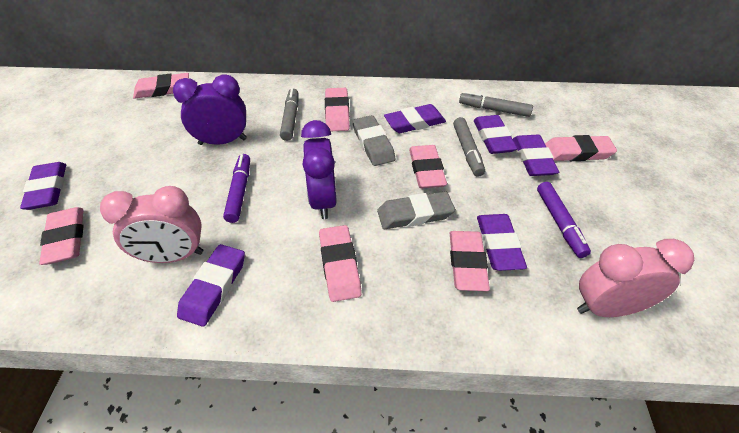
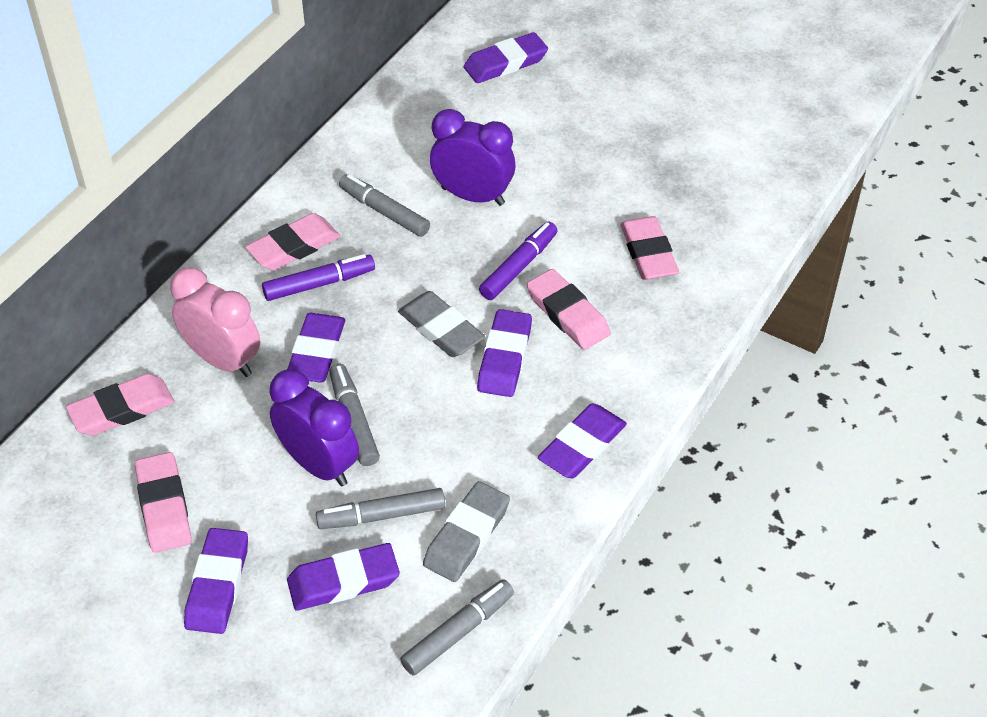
grey marker: [280,88,298,141] [453,117,485,177] [459,91,533,117] = 3 -> [316,488,445,529] [329,364,380,466] [339,174,430,237] [400,579,514,675] = 4
pink clock: [100,186,203,263] [577,239,694,317] = 2 -> [170,267,260,377] = 1
pink eraser: [39,207,84,265] [133,73,189,99] [319,225,362,302] [325,88,350,131] [409,145,447,188] [450,231,490,291] [545,135,617,161] = 7 -> [66,374,174,436] [135,452,192,553] [245,213,340,271] [527,269,611,350] [620,216,679,280] = 5

